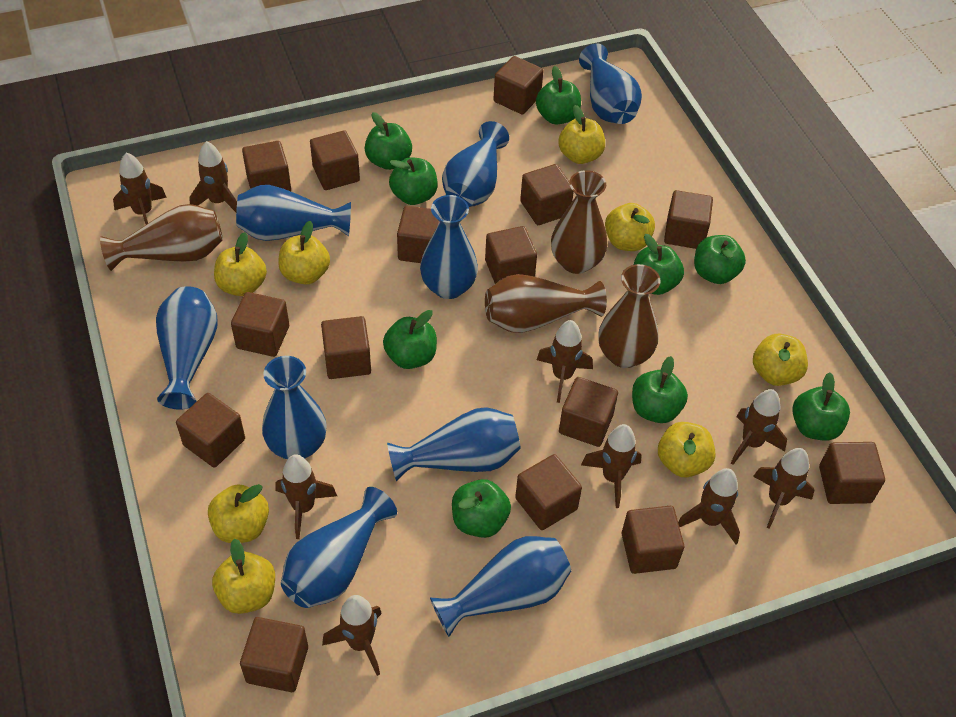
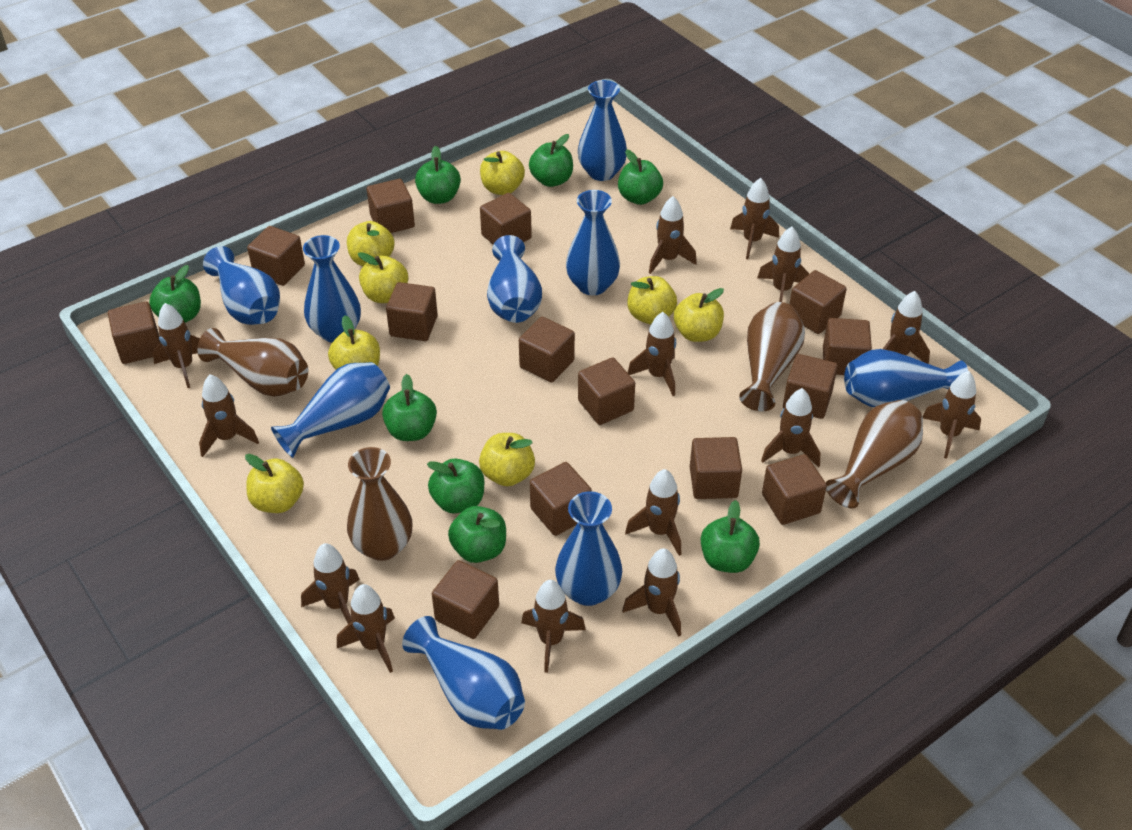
brown cube: [176,393,245,468] [231,292,289,357] [240,617,308,692] [242,141,291,191] [310,130,360,190] [321,316,371,379] [397,206,440,263] [485,226,537,284] [494,56,543,115] [515,454,582,530] [520,164,574,225] [559,377,618,447] [622,506,684,574] [664,190,713,249] [819,442,885,504] = 15 -> [108,301,160,364] [247,226,305,286] [367,179,415,233] [386,282,438,341] [432,560,499,639] [480,193,532,244] [519,317,575,383] [530,462,592,536] [578,357,635,425] [690,437,742,499] [762,454,827,525] [783,354,838,419] [789,270,847,334] [823,318,872,375] = 14
brown rocket: [113,152,167,224] [189,141,237,212] [276,454,337,539] [322,595,382,676] [537,320,593,403] [581,424,642,508] [678,468,740,544] [731,389,787,465] [753,448,814,529] = 9 -> [153,303,200,388] [199,374,259,457] [301,543,360,624] [337,584,395,673] [521,580,586,673] [622,548,681,637] [625,469,681,556] [628,312,676,396] [649,196,697,274] [730,178,779,259] [757,227,809,302] [761,388,820,468] [883,291,930,364] [922,371,981,459] = 14
green apple: [364,112,412,170] [383,310,437,369] [389,157,438,205] [452,479,511,538] [536,66,581,124] [632,356,688,423] [634,234,684,295] [694,235,746,284] [792,373,850,440] = 9 -> [149,265,201,323] [382,374,437,441] [415,146,461,204] [427,458,484,514] [448,506,506,563] [529,134,573,187] [618,149,663,205] [701,500,760,573] = 8

